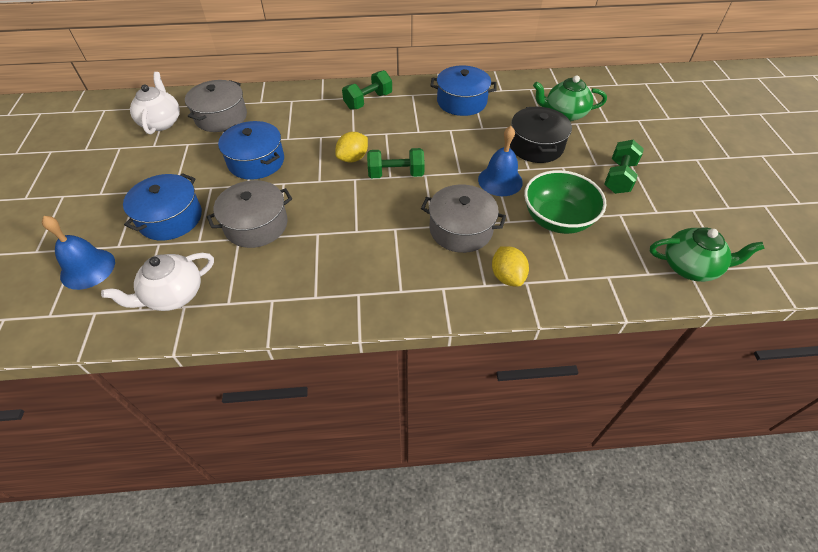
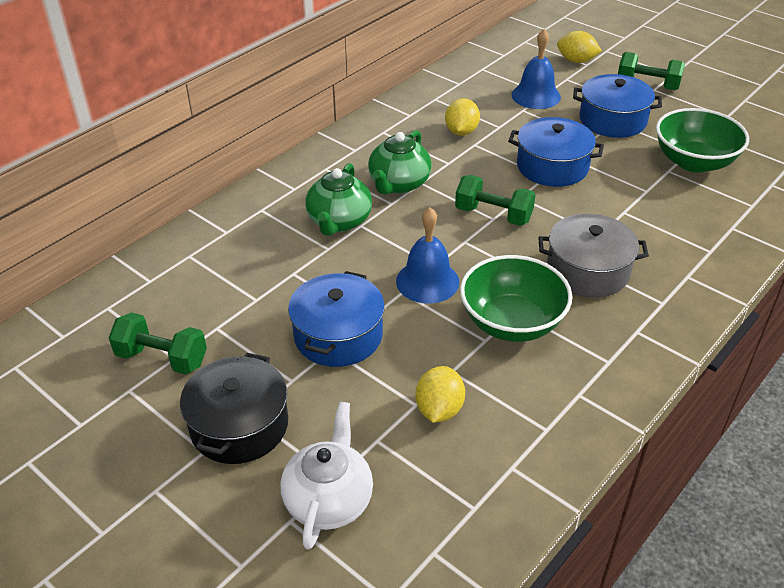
green bowl: [524,170,607,234] = 1 -> [460,255,573,342] [656,108,749,173] = 2
grey pot: [185,80,247,132] [207,180,292,248] [421,184,506,253] = 3 -> [538,213,649,298] = 1
white teapot: [101,253,214,311] [130,72,180,135] = 2 -> [281,402,373,550] = 1
yellow lemon: [335,132,368,163] [492,246,529,287] = 2 -> [416,366,465,423] [445,98,480,136] [557,31,602,63] = 3

